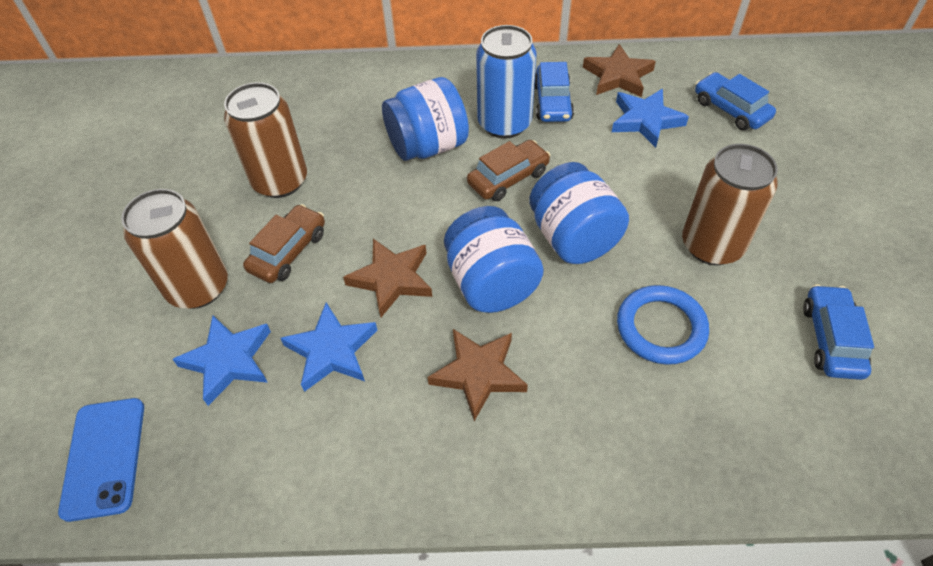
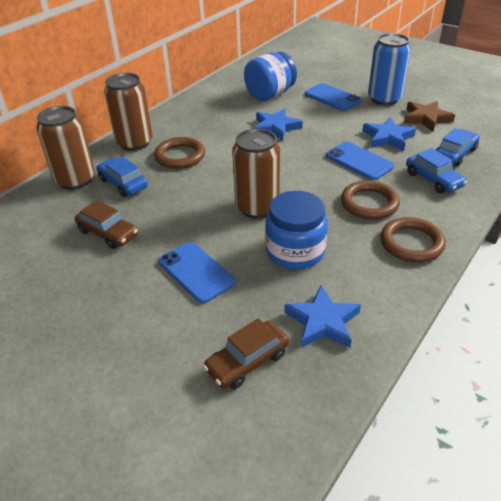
blue jar: [382,77,469,161] [444,206,544,313] [529,162,629,264] = 3 -> [244,52,297,101] [265,191,328,270] = 2
blue phone: [58,398,144,522] = 1 -> [158,242,236,304] [305,83,362,111] [326,142,394,180] = 3
blue ring: [617,285,709,365] = 1 -> none = 0
brown ring: none = 0 -> [154,137,205,169] [341,180,400,220] [380,217,446,263] = 3
brown star: [343,239,432,317] [427,329,528,421] [583,44,656,97] = 3 -> [403,101,455,132] = 1

